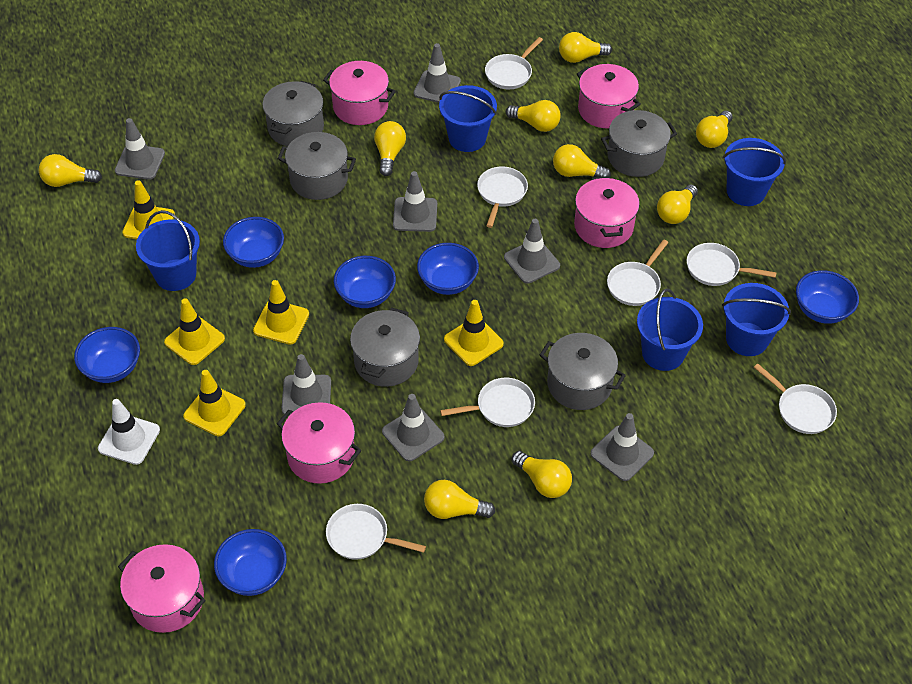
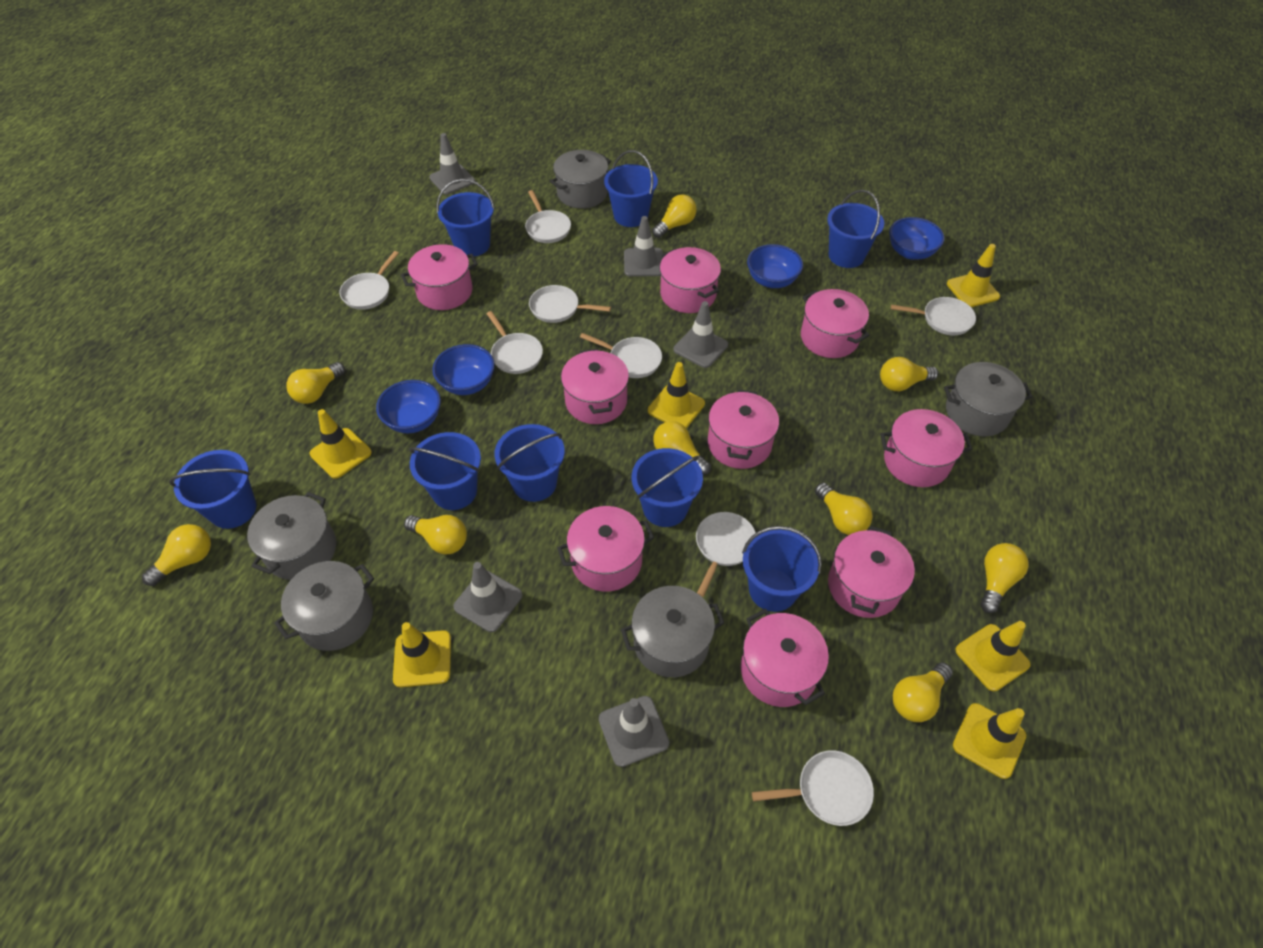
blue bowl: [74,327,140,383] [214,529,287,596] [223,217,284,268] [334,256,396,308] [417,243,479,295] [796,270,859,324] = 6 -> [376,380,441,433] [432,344,495,395] [747,244,803,288] [889,217,945,260] = 4
blue bucket: [136,210,200,291] [439,85,497,152] [637,288,703,371] [722,283,791,356] [723,138,786,206] = 5 -> [169,450,256,529] [409,432,481,510] [437,179,495,257] [495,424,565,502] [604,150,658,227] [632,448,703,527] [742,526,822,612] [827,190,884,268] = 8
grey traffic cone: [115,118,165,180] [281,354,331,416] [382,394,444,461] [393,171,437,232] [414,43,461,103] [504,219,560,284] [591,413,654,481] = 7 -> [429,133,475,194] [453,562,522,632] [599,696,669,767] [624,216,663,277] [674,301,728,368] = 5
pink pot: [118,544,206,633] [277,402,362,484] [323,61,396,125] [574,176,640,248] [577,64,641,128] = 5 -> [401,244,478,310] [557,506,654,592] [561,349,629,424] [660,247,721,313] [708,390,779,469] [741,609,829,707] [801,289,870,358] [828,526,915,618] [880,409,972,487] = 9
white pan: [326,504,426,560] [440,378,535,427] [477,167,528,228] [485,37,543,89] [607,239,668,306] [687,243,777,286] [754,364,837,434] = 7 -> [340,251,399,310] [487,311,543,374] [525,190,571,243] [529,285,611,323] [580,333,662,378] [696,512,756,597] [752,750,874,826] [891,297,976,335] = 8
white traffic cone: [98,399,160,465] = 1 -> none = 0
yellow traffic cone: [122,180,175,239] [164,298,225,365] [183,370,246,436] [253,280,309,345] [444,300,504,366] = 5 -> [310,409,372,479] [393,622,451,687] [648,362,705,429] [947,244,1000,307] [953,703,1026,779] [955,621,1031,691] = 6

